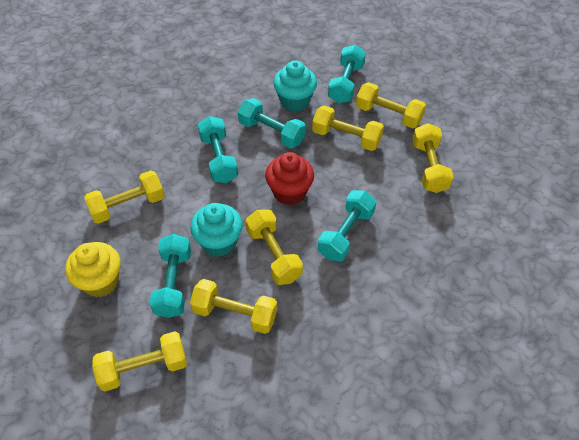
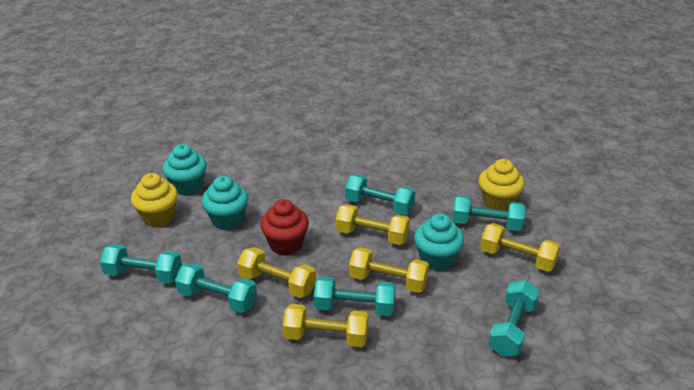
turquoise cupcake: [190,203,243,257] [273,60,317,111] = 2 -> [162,144,207,196] [202,176,248,230] [414,213,464,271] = 3
turquoise dumbbell: [149,234,191,318] [198,116,238,183] [238,98,306,148] [318,190,376,262] [328,45,366,103] = 5 -> [100,244,182,283] [175,263,257,313] [314,276,396,316] [345,174,415,215] [452,195,526,231] [488,280,539,356] = 6
yellow cupcake: [65,242,121,297] = 1 -> [131,173,178,227] [479,159,525,211] = 2
yellow dumbbell: [84,170,165,224] [93,331,187,391] [190,279,277,334] [246,210,303,285] [312,106,384,151] [356,82,426,128] [412,123,453,193] = 7 -> [237,247,316,298] [282,304,369,347] [335,204,410,245] [349,247,429,293] [480,223,560,272] = 5

